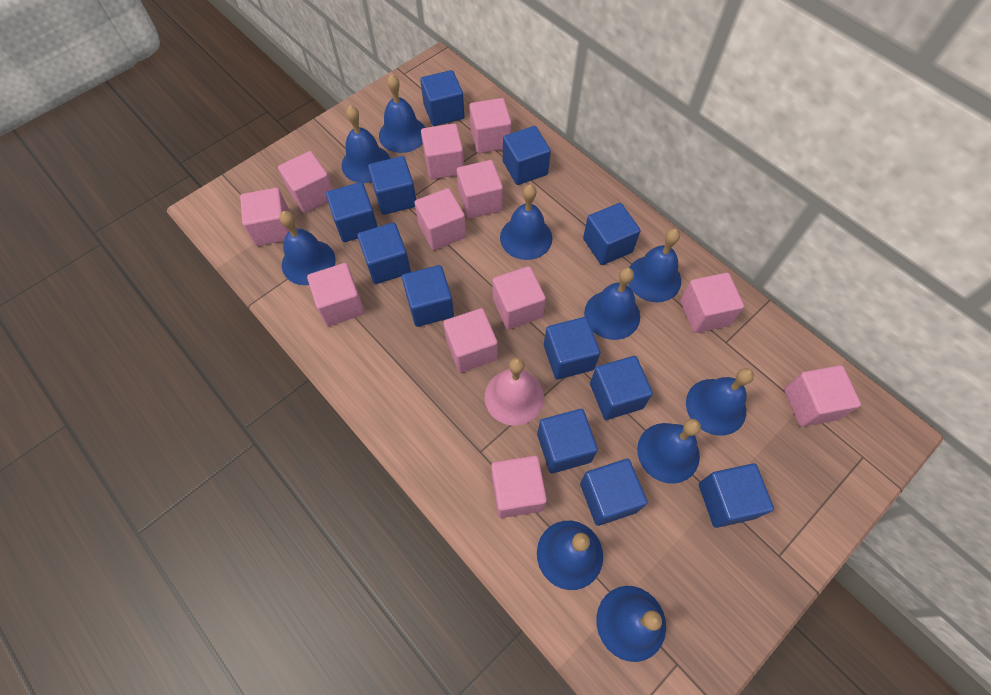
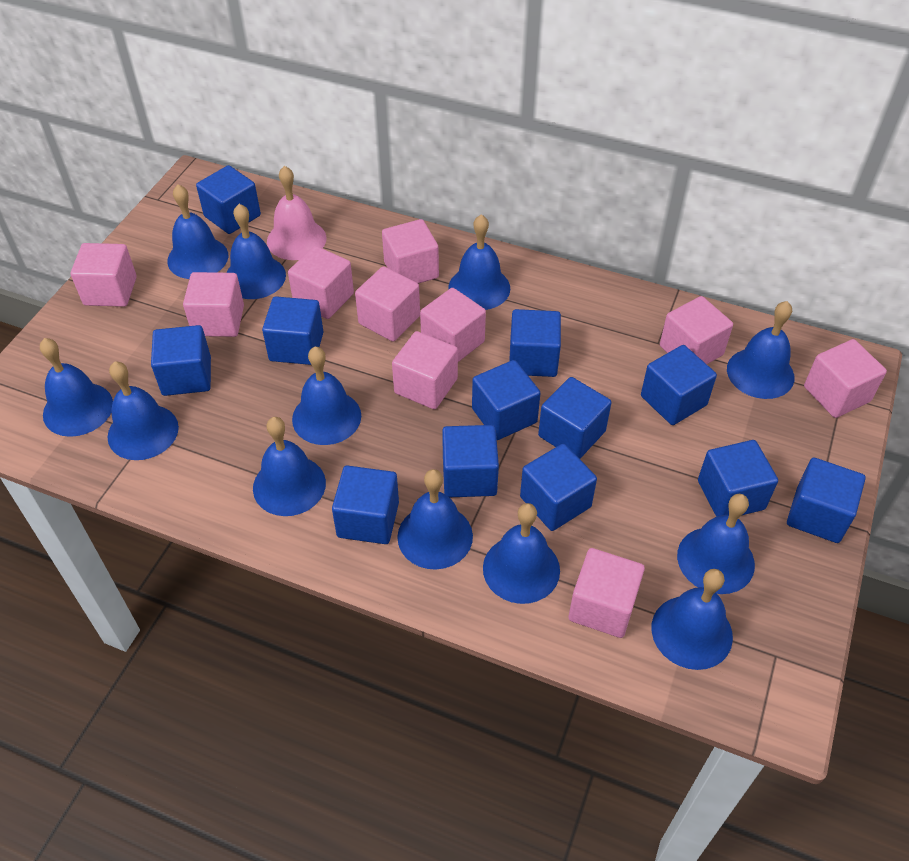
blue bell: [279,211,336,285] [342,105,390,183] [379,74,425,153] [500,185,552,260] [537,521,603,590] [584,267,640,340] [596,586,666,662] [628,229,681,302] [637,419,701,484] [686,368,754,436] = 10 -> [40,338,113,437] [108,361,179,460] [167,184,228,279] [226,204,286,299] [253,417,326,516] [292,346,361,445] [397,469,473,569] [448,214,510,310] [483,503,560,604] [652,569,733,670] [677,494,755,594] [727,301,794,399] = 12
pink cube: [240,188,290,246] [278,151,333,213] [307,263,365,326] [414,188,466,250] [421,123,464,179] [443,308,498,373] [457,160,503,219] [469,98,512,153] [491,456,547,518] [493,266,546,329] [680,273,744,333] [784,365,861,427] = 12 -> [71,243,137,307] [183,272,244,337] [288,246,354,319] [355,266,420,342] [382,219,439,284] [392,331,458,409] [420,288,486,362] [569,548,645,638] [660,296,733,364] [804,339,887,418] = 10

